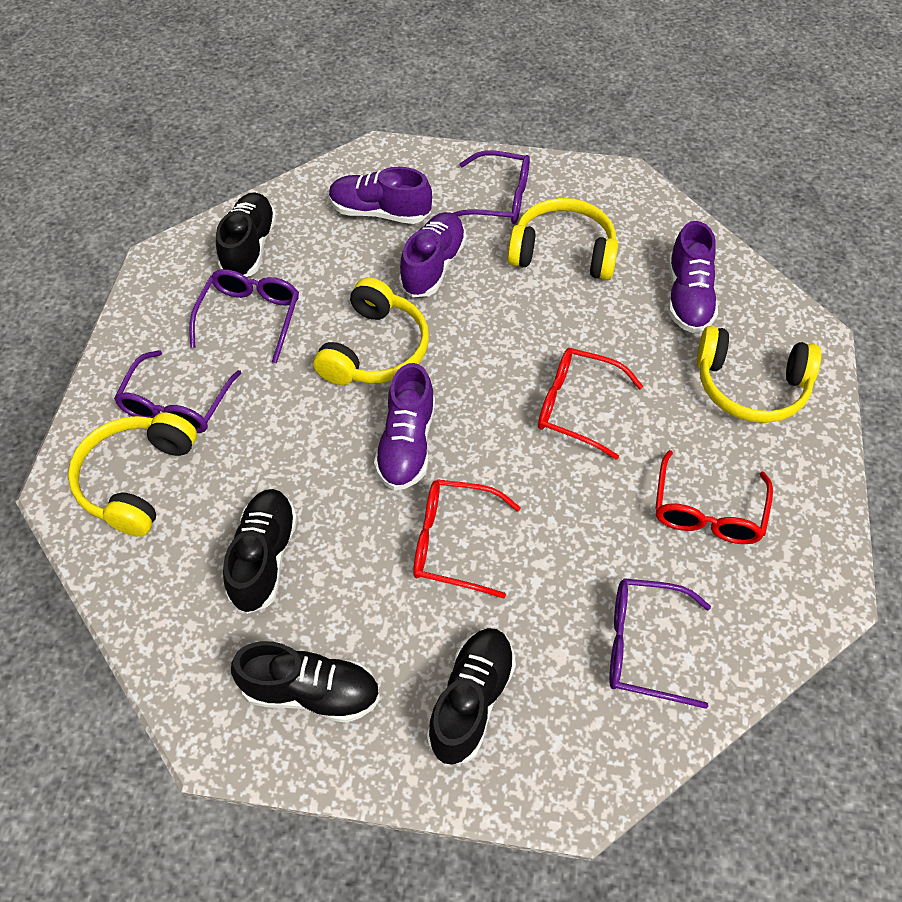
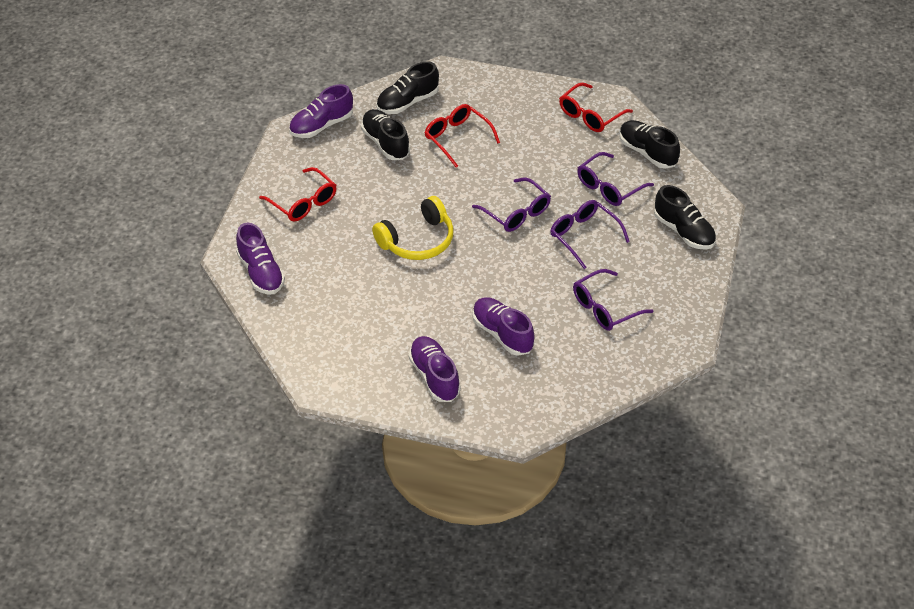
yellow headphones: [68,413,197,537] [313,278,429,385] [508,198,618,280] [696,326,821,423] = 4 -> [372,196,454,260] = 1

